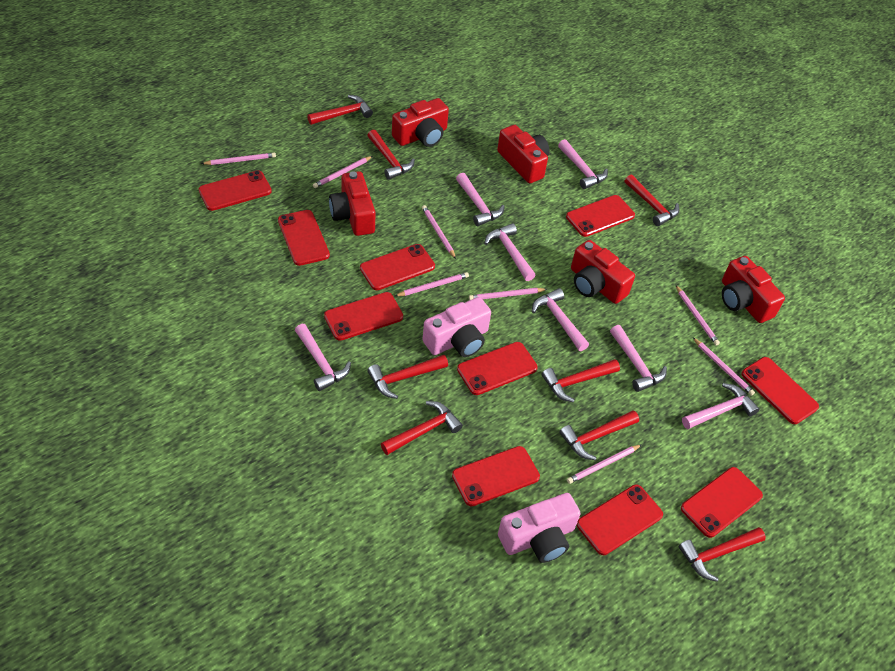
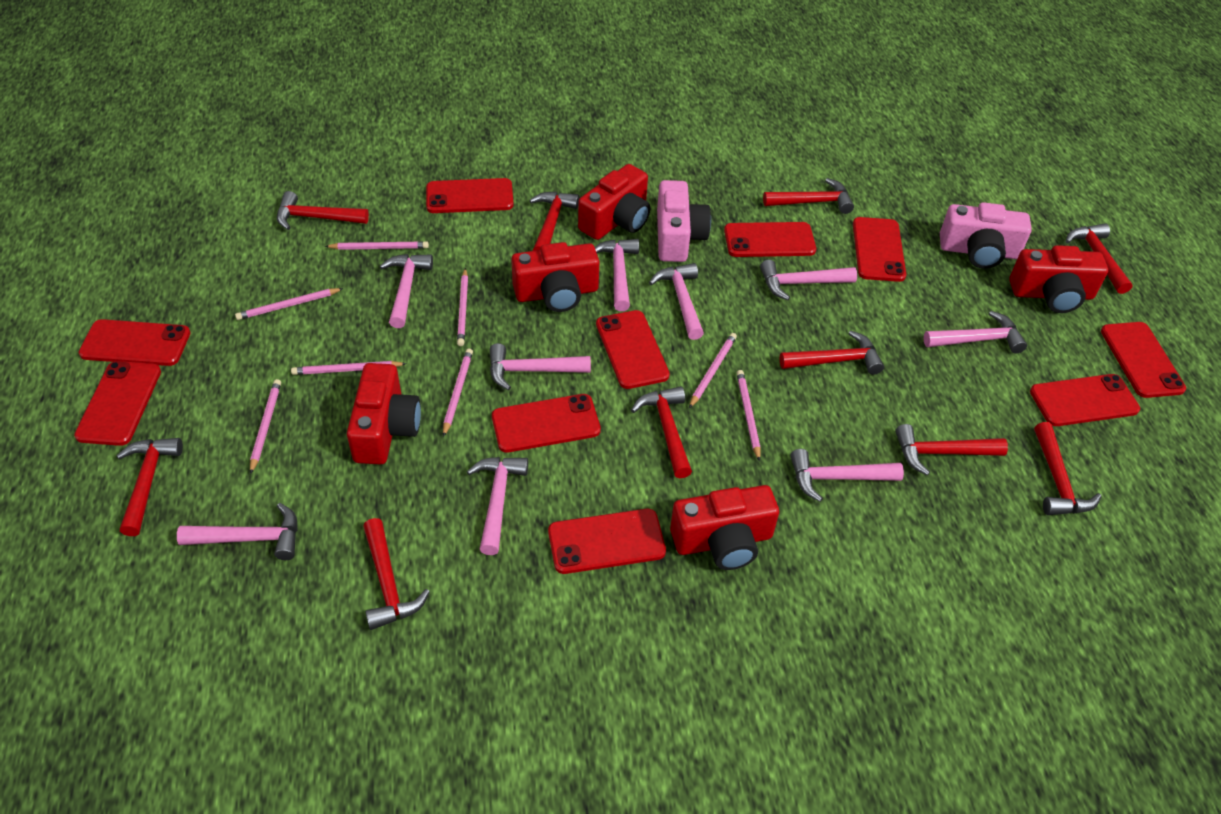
pink hammer: [295,324,351,391] [456,173,505,226] [484,223,536,281] [532,288,589,351] [558,139,608,189] [610,325,667,392] [682,383,760,429] = 7 -> [177,503,298,560] [380,254,433,328] [467,457,528,555] [490,343,591,390] [595,239,639,311] [649,263,704,340] [760,260,857,300] [790,449,904,502] [924,311,1027,353] = 9
red hammer: [307,95,373,125] [367,130,415,180] [367,355,448,399] [381,401,463,455] [542,359,620,402] [559,410,639,460] [625,175,680,226] [678,527,766,582] = 8 -> [116,438,183,536] [277,191,369,230] [363,518,430,630] [529,192,579,251] [631,386,692,478] [763,178,854,214] [780,330,884,375] [895,424,1008,476] [1034,422,1102,515] [1066,223,1133,294] = 10

